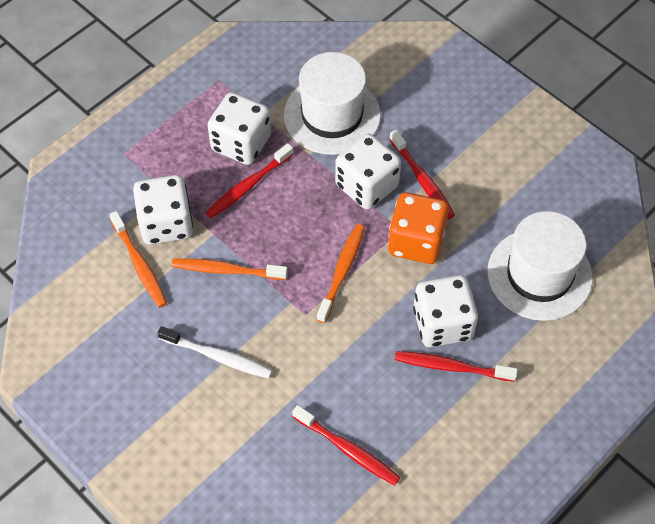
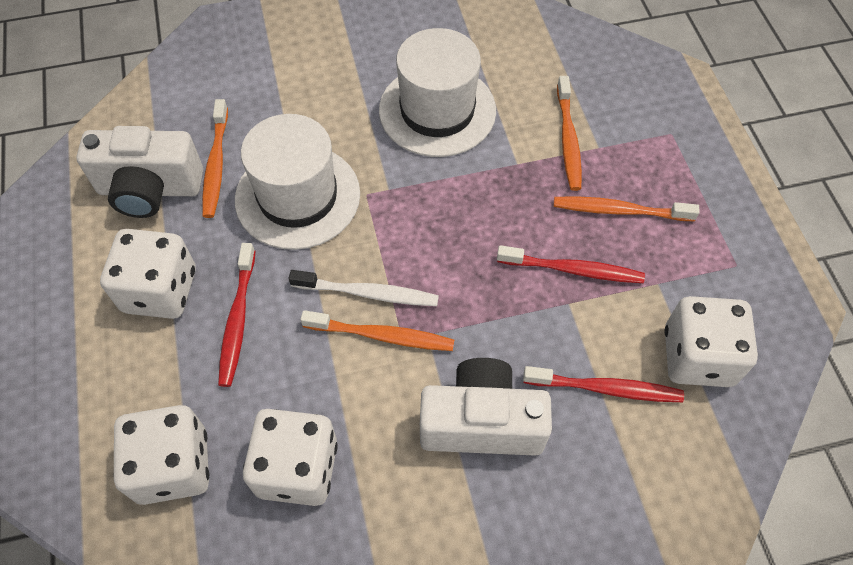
orange dice: [388,192,449,264] = 1 -> none = 0
orange toothbrush: [109,211,167,308] [172,258,288,280] [316,224,365,323] = 3 -> [202,99,228,218] [300,310,454,351] [554,196,700,221] [557,76,582,191] = 4
red toothbrush: [205,143,293,218] [292,405,401,486] [389,130,455,219] [395,351,518,382] = 4 -> [218,243,255,387] [497,245,645,283] [523,366,684,402] = 3
white camera: none = 0 -> [76,126,203,218] [420,358,552,456] = 2

